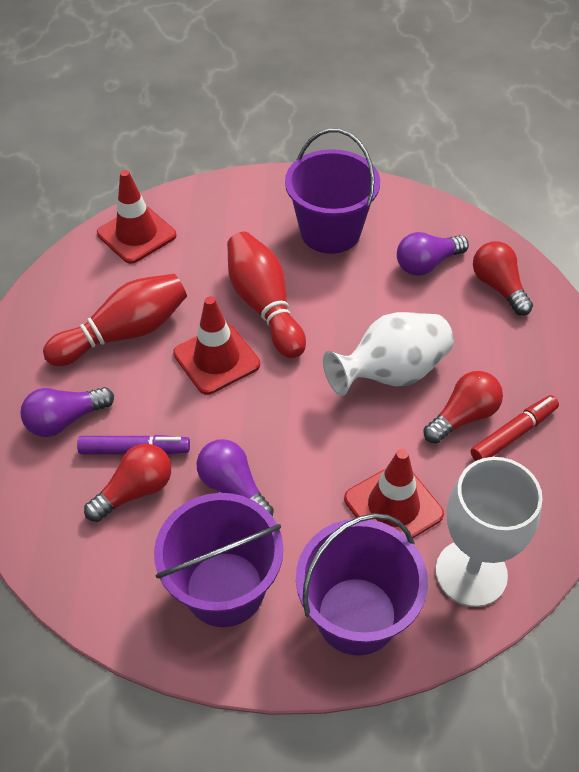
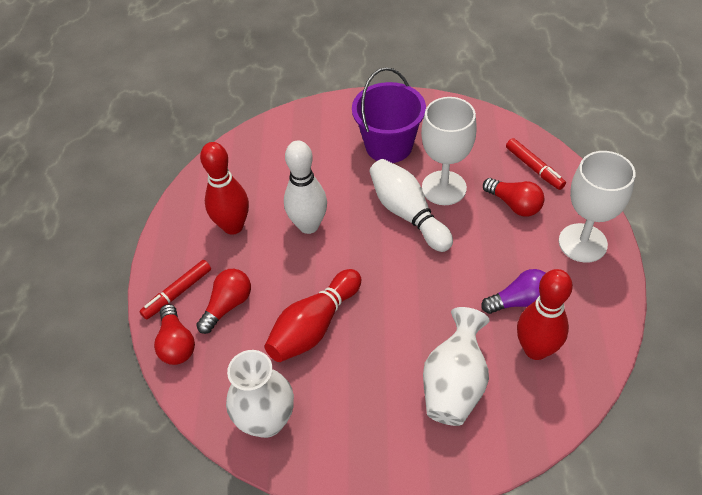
purple bucket: [154,493,283,627] [285,129,380,254] [296,513,428,656] = 3 -> [352,67,426,163] = 1
purple light bulb: [20,387,114,437] [196,439,274,517] [397,232,469,276] = 3 -> [481,269,546,314] = 1
purple marker: [77,435,190,454] = 1 -> none = 0
red bowling pin: [43,274,187,366] [227,232,306,358] = 2 -> [200,142,249,235] [264,269,361,362] [517,269,573,360] = 3
red marker: [471,395,559,461] = 1 -> [139,260,211,320] [506,138,566,190] = 2
red traffic cone: [97,170,176,264] [173,296,260,395] [344,449,444,538] = 3 -> none = 0
white bowling pin: none = 0 -> [284,140,327,234] [369,159,453,252] = 2
white goblet: [436,457,543,607] = 1 -> [421,97,477,205] [559,151,636,263] = 2
white vase: [323,312,454,396] = 1 -> [226,350,294,438] [423,307,490,426] = 2

